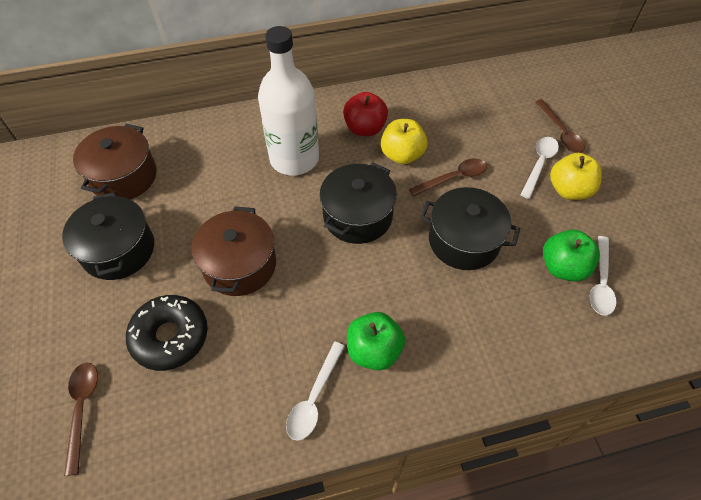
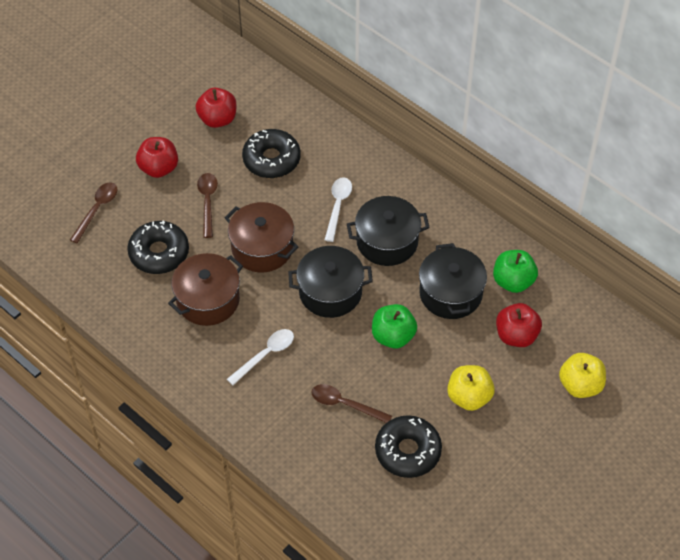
black donut: [126,295,208,371] = 1 -> [127,220,189,274] [242,129,301,178] [375,415,442,478] = 3
red apple: [343,92,388,136] = 1 -> [136,137,178,178] [196,88,237,128] [496,303,542,347] = 3
white bottle: [258,26,319,175] = 1 -> none = 0
white spoon: [286,342,345,441] [520,137,559,199] [590,236,617,316] = 3 -> [227,329,294,385] [325,177,352,242] = 2

